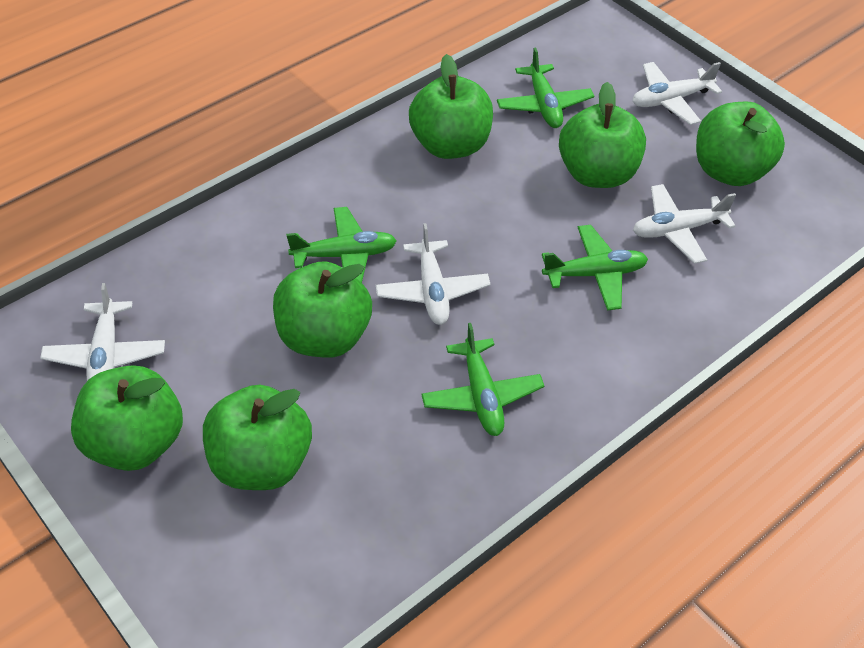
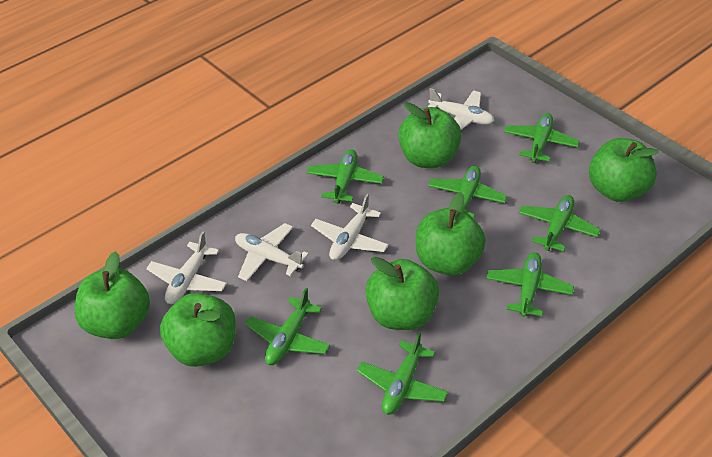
green plane: [286,207,397,283] [421,323,544,436] [497,48,594,128] [542,225,648,311] = 4 -> [245,288,330,365] [307,149,384,204] [357,331,448,415] [428,165,507,219] [486,252,574,317] [504,113,580,163] [519,195,600,252] = 7

